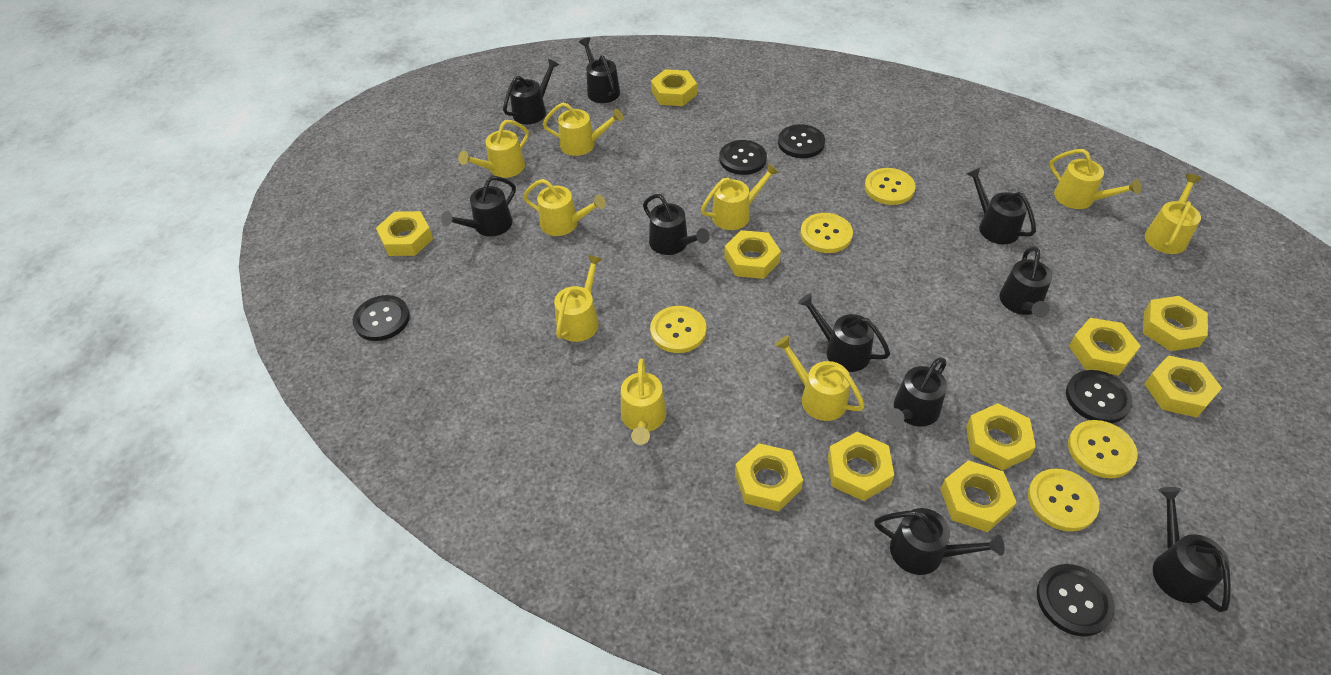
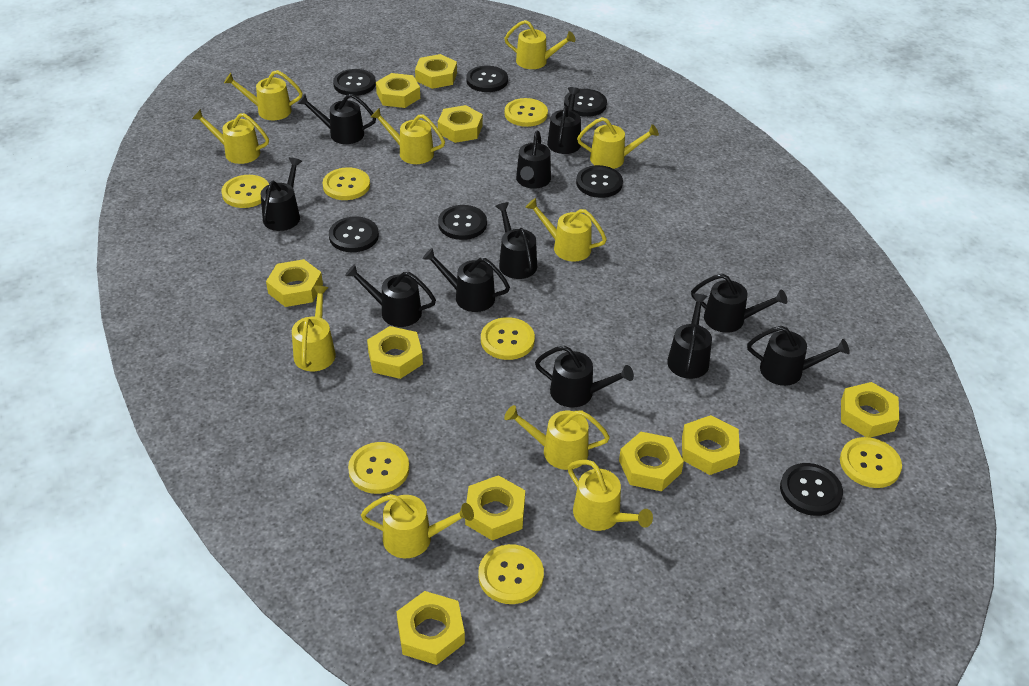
black button: [353,295,410,341] [719,140,767,175] [778,124,825,158] [1037,564,1114,636] [1066,370,1133,423] = 5 -> [329,216,379,252] [333,69,376,96] [438,205,487,240] [466,66,508,92] [564,89,607,117] [576,165,623,198] [780,463,843,516] = 7
black watering can: [441,176,516,237] [503,59,559,124] [579,37,620,103] [643,194,710,255] [798,293,890,372] [874,508,1005,575] [886,357,947,427] [966,167,1036,244] [999,247,1052,318] [1153,487,1231,612] = 10 -> [261,157,302,231] [298,94,376,144] [345,264,436,327] [422,248,510,312] [495,202,537,279] [516,131,551,189] [535,346,634,407] [547,87,581,154] [667,293,712,379] [691,274,787,333] [747,326,850,386] = 11
yellow button: [650,306,706,353] [800,213,853,253] [865,168,916,205] [1028,469,1100,532] [1068,420,1138,478] = 5 -> [221,175,269,208] [323,167,370,200] [348,442,409,494] [478,544,544,604] [481,317,535,360] [505,98,548,127] [840,437,902,488] = 7
yellow watering can: [458,120,529,178] [523,179,606,236] [543,102,624,156] [554,255,602,342] [621,359,666,445] [701,163,779,230] [775,336,865,421] [1049,149,1141,209] [1145,174,1202,254] = 9 -> [192,109,269,164] [224,70,302,120] [292,286,336,371] [361,494,474,558] [371,108,445,164] [504,20,576,69] [504,405,610,470] [525,198,607,262] [568,460,653,531] [577,117,659,169] = 10

